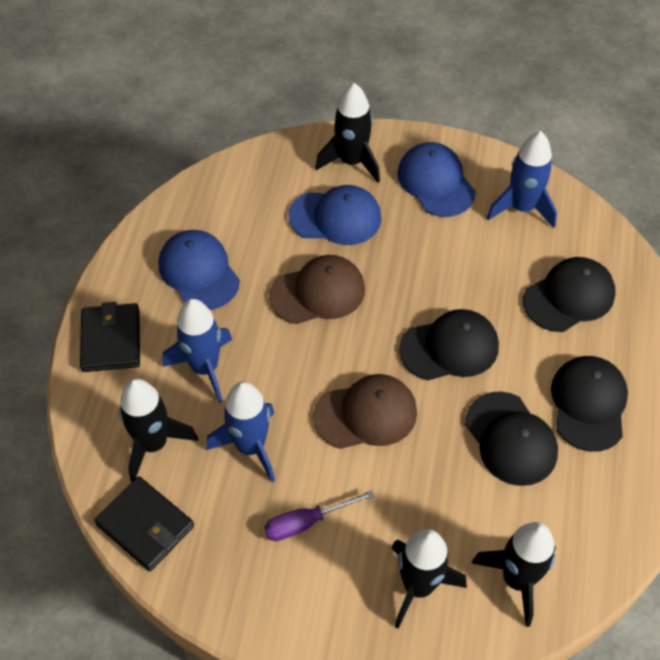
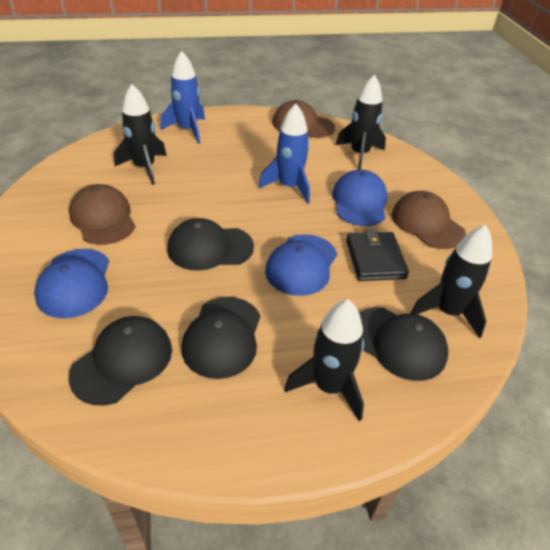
black wallet: [80,302,140,372] [94,476,194,571] = 2 -> [346,230,409,281] = 1
blue rocket: [163,299,232,403] [206,381,275,482] [487,131,557,228] = 3 -> [160,51,205,144] [258,104,310,204] = 2
brown cap: [269,255,365,324] [313,374,417,449] = 2 -> [69,184,136,245] [272,100,335,138] [392,191,466,249] = 3
purple screwdriver: [264,490,374,541] = 1 -> none = 0

